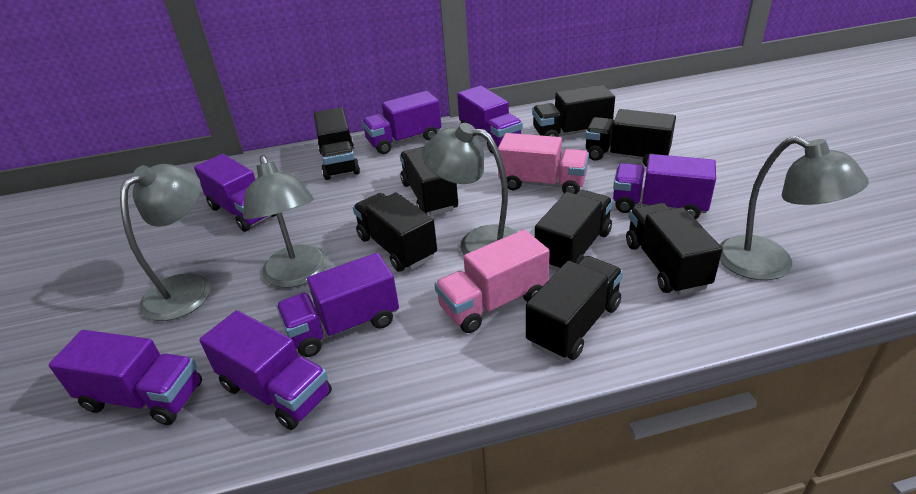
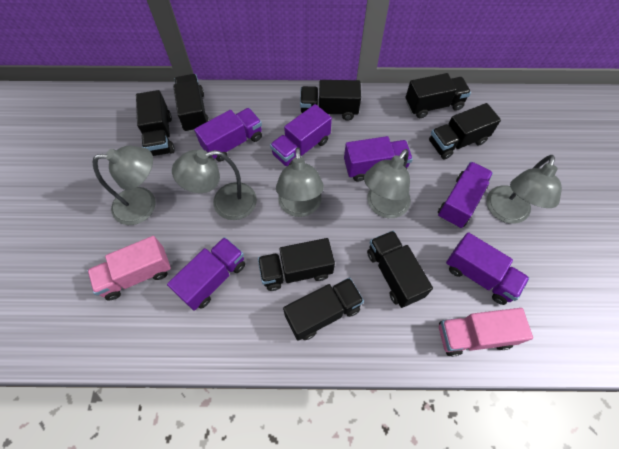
grey lamp: [120,164,211,321] [243,155,328,288] [422,123,517,255] [720,136,869,280] = 4 -> [92,146,156,225] [172,150,257,220] [276,147,324,217] [364,149,411,218] [487,155,562,224] = 5
purple truck: [49,330,202,425] [194,154,276,232] [199,310,332,430] [276,253,399,357] [361,91,441,154] [457,86,523,153] [613,154,716,219] = 7 -> [167,237,245,311] [194,108,262,162] [270,104,332,166] [344,136,413,182] [438,162,493,228] [446,232,530,305] = 6

